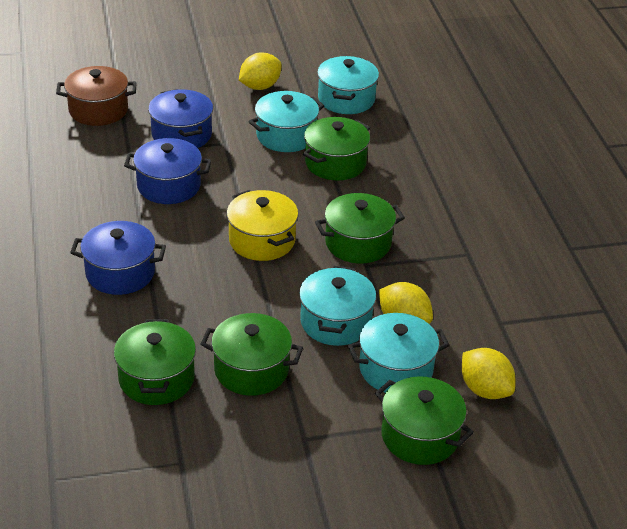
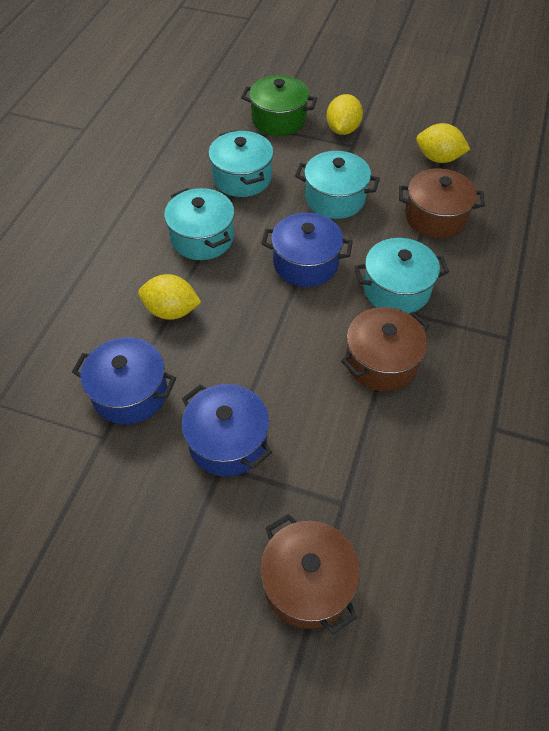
brown pot: [56,66,137,126] = 1 -> [260,514,360,634] [341,307,430,391] [399,168,485,238] = 3
green pot: [114,319,196,405] [201,313,303,396] [303,117,370,180] [315,193,405,263] [375,376,474,465] = 5 -> [241,75,317,136] = 1
yellow pot: [227,190,298,261] = 1 -> none = 0

